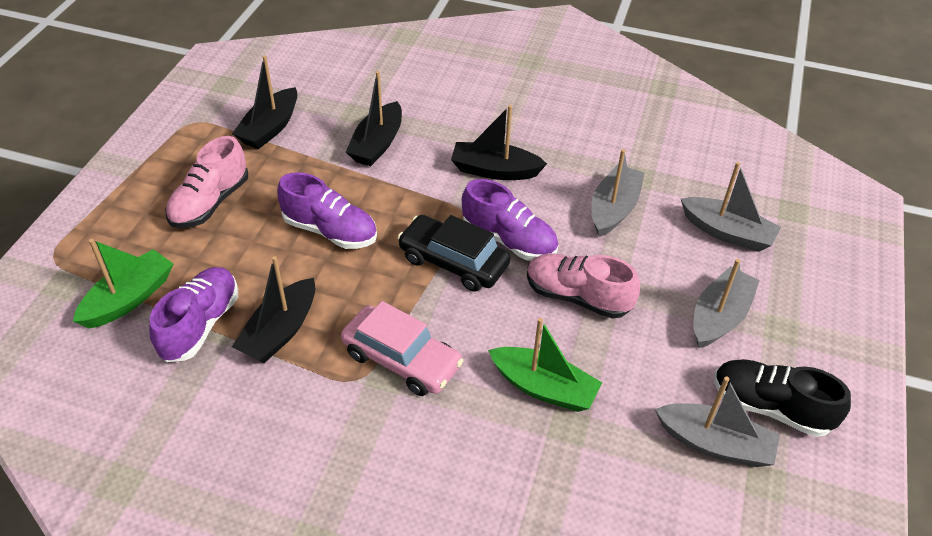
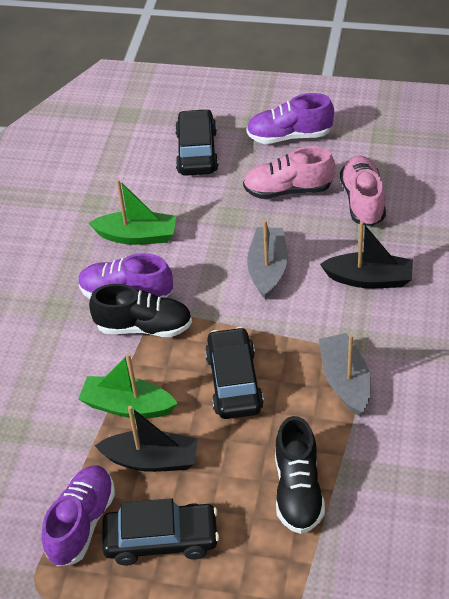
black boat: [232,55,298,149] [232,256,316,363] [346,71,402,166] [451,105,547,180] = 4 -> [95,406,198,472] [320,221,413,288] = 2
black car: [397,215,511,292] = 1 -> [102,498,219,565] [175,109,219,176] [205,327,264,419] = 3
black shoe: [714,359,851,437] = 1 -> [89,284,192,337] [275,416,325,534] = 2
grey boat: [591,149,645,237] [655,376,780,467] [681,162,781,252] [693,259,760,348] = 4 -> [247,220,287,300] [319,333,371,416] = 2
pink car: [341,301,463,396] = 1 -> none = 0

